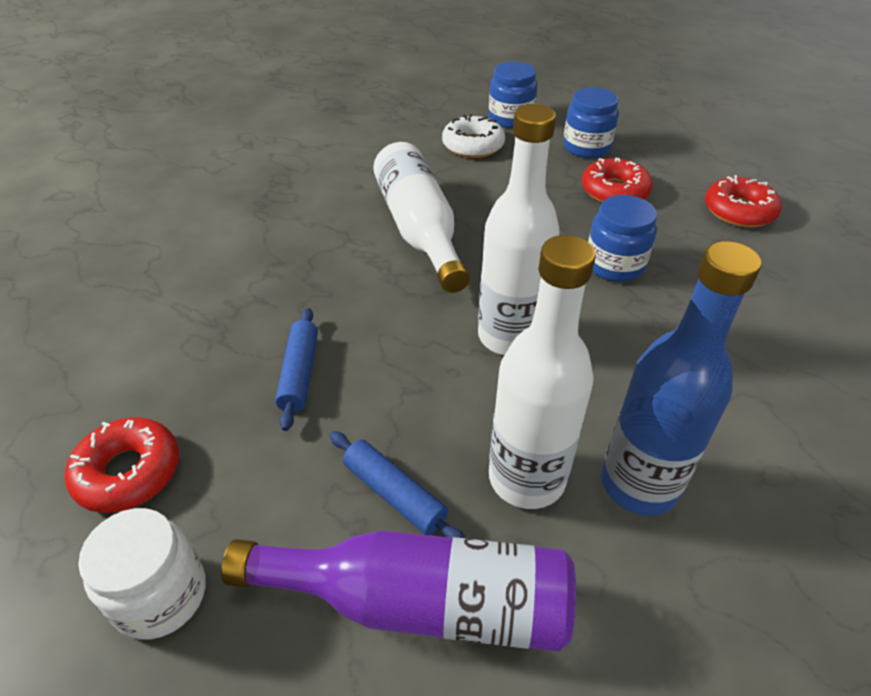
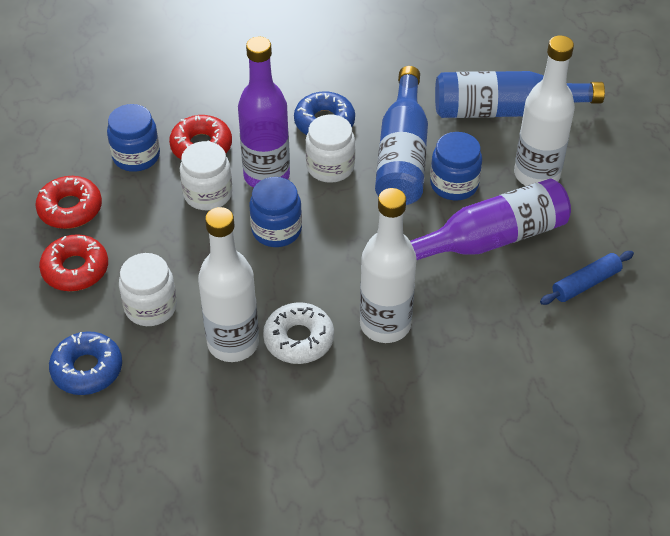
blue bottle: [601,241,761,515] = 1 -> [375,66,428,205] [435,71,605,118] = 2
blue donut: none = 0 -> [49,331,122,395] [294,91,355,135] = 2
blue rolling pin: [275,308,318,431] [330,431,465,538] = 2 -> [540,251,634,305] = 1
purple bottle: [221,530,576,652] = 1 -> [238,37,290,188] [410,178,571,260] = 2
white jar: [78,508,205,640] = 1 -> [119,253,177,326] [180,141,232,210] [305,115,355,183] = 3

